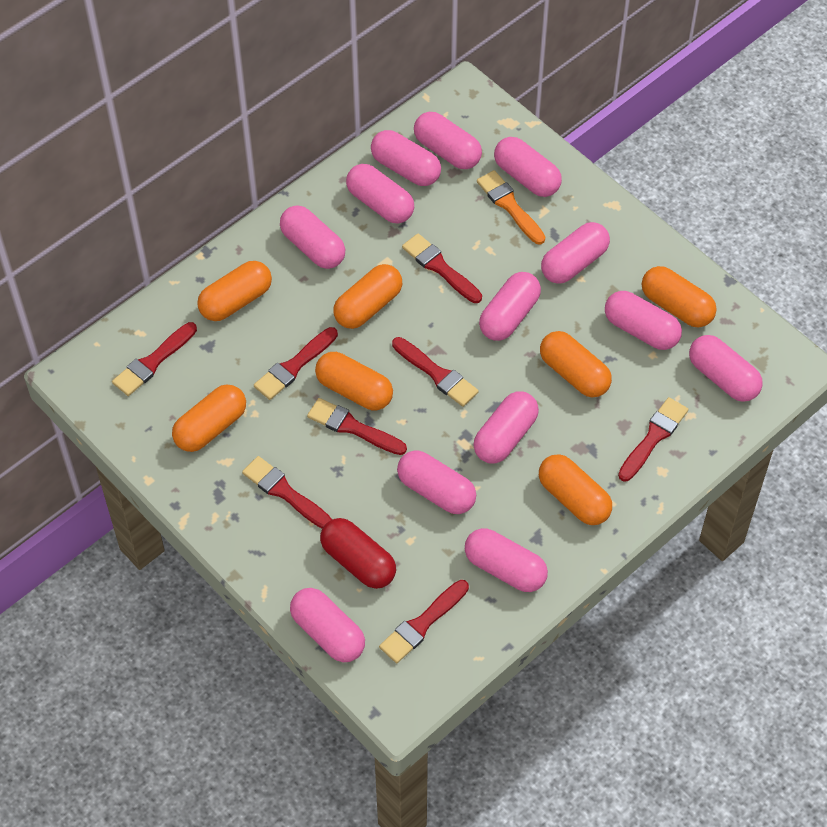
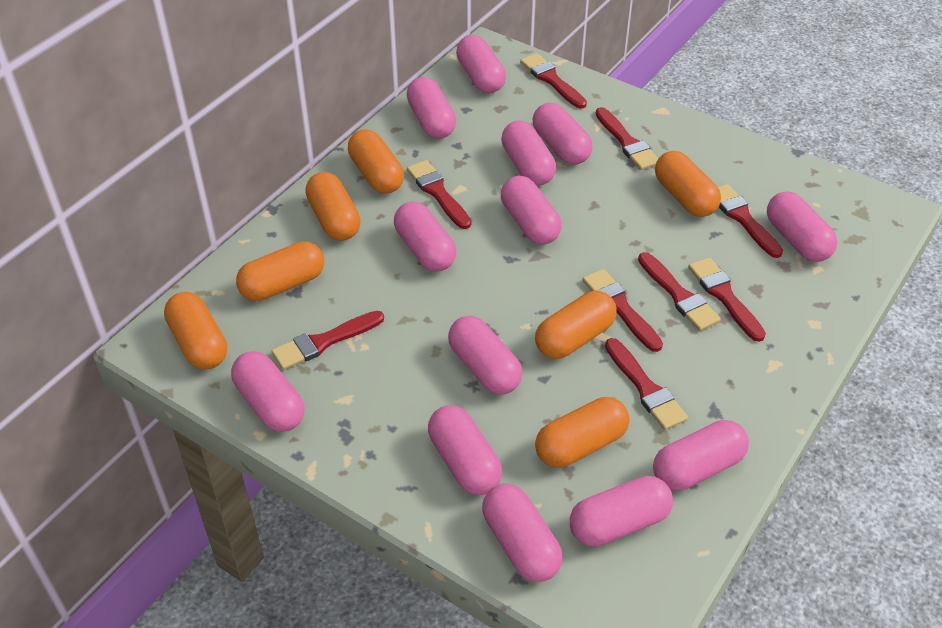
orange brush: [477,170,545,245] = 1 -> none = 0
red brush: [112,322,197,396] [242,456,332,529] [254,327,338,400] [307,398,407,455] [379,580,469,663] [392,337,479,407] [402,233,482,303] [618,397,688,482] = 8 -> [271,311,384,370] [407,160,471,229] [520,53,587,109] [582,269,663,352] [595,107,658,170] [605,338,688,430] [638,252,721,331] [688,257,766,342] [718,184,783,258] = 9
red capsule: [320,518,396,589] = 1 -> none = 0

